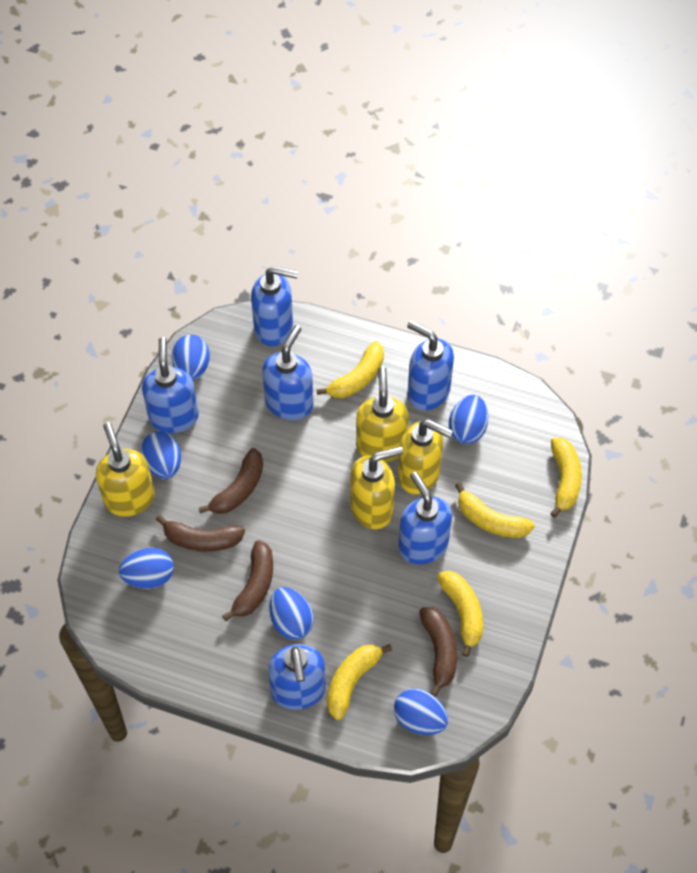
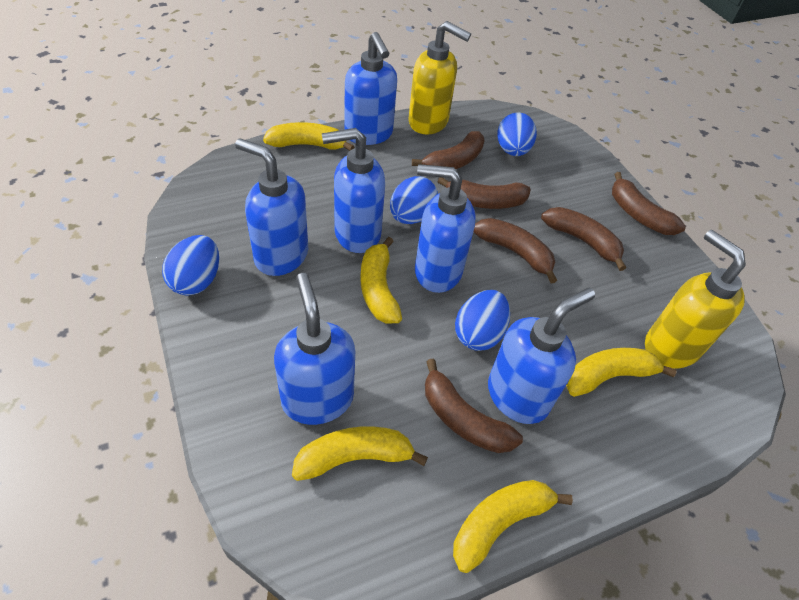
blue egg: [119,547,174,589] [141,431,181,479] [172,335,210,381] [269,587,314,640] [394,688,448,735] [449,395,488,444] = 6 -> [162,235,219,296] [390,176,438,224] [455,290,510,351] [497,113,537,156] = 4
brown banana: [156,515,245,552] [198,448,263,514] [222,540,273,621] [419,607,457,697] = 4 -> [412,131,485,169] [425,359,523,453] [437,177,531,209] [474,218,557,283] [541,207,626,271] [612,172,686,235] = 6
yellow soap dispenser: [96,422,155,517] [350,446,403,529] [356,367,409,462] [398,420,453,494] = 4 -> [409,21,471,135] [645,230,746,368] = 2

